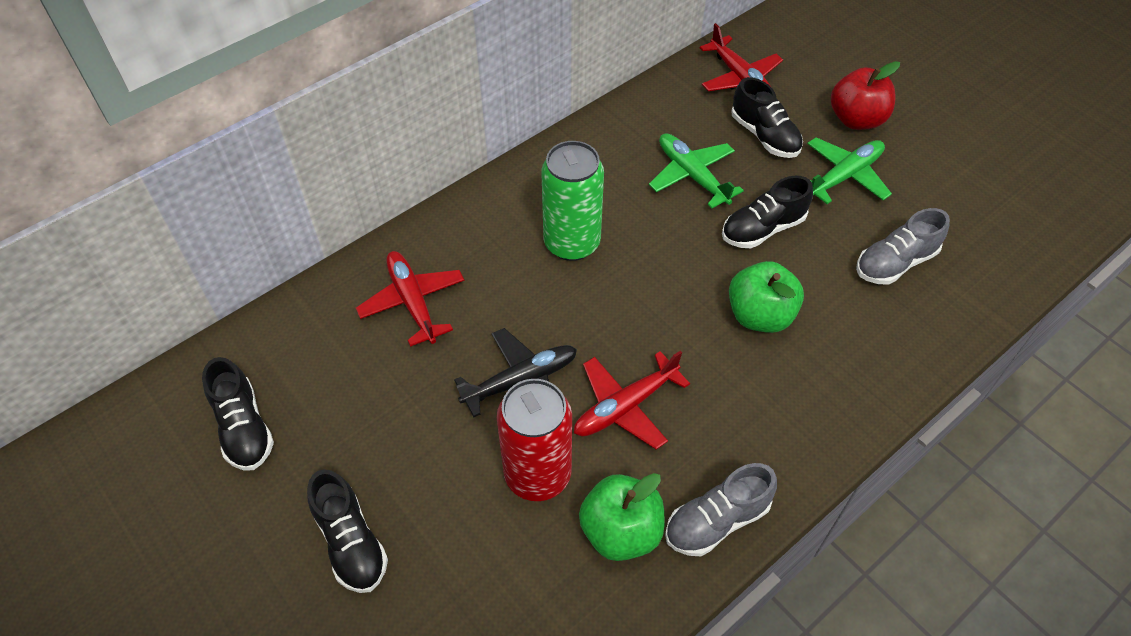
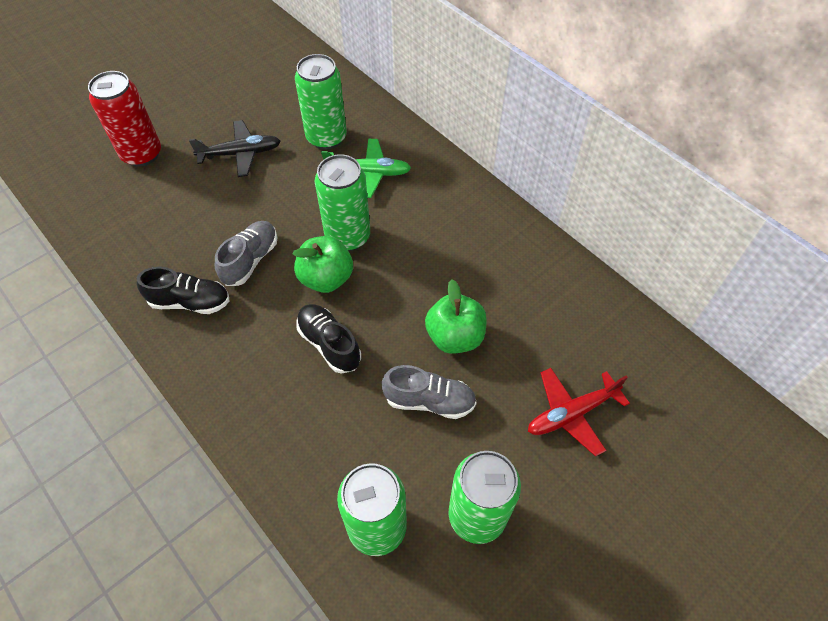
black shoe: [202,357,274,471] [307,469,388,593] [722,176,813,248] [731,77,803,158] = 4 -> [137,267,230,314] [296,304,361,374] = 2
green can: [541,141,604,261] = 1 -> [295,54,347,149] [315,154,370,251] [337,463,407,556] [448,451,521,544] = 4
green plane: [649,133,744,209] [807,137,892,204] = 2 -> [321,139,411,198] = 1
red apple: [831,61,900,130] = 1 -> none = 0
red plane: [356,251,464,347] [574,351,690,449] [700,23,783,91] = 3 -> [528,368,630,457] = 1

